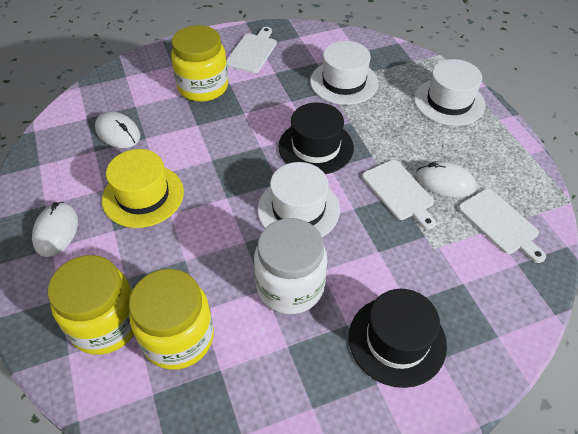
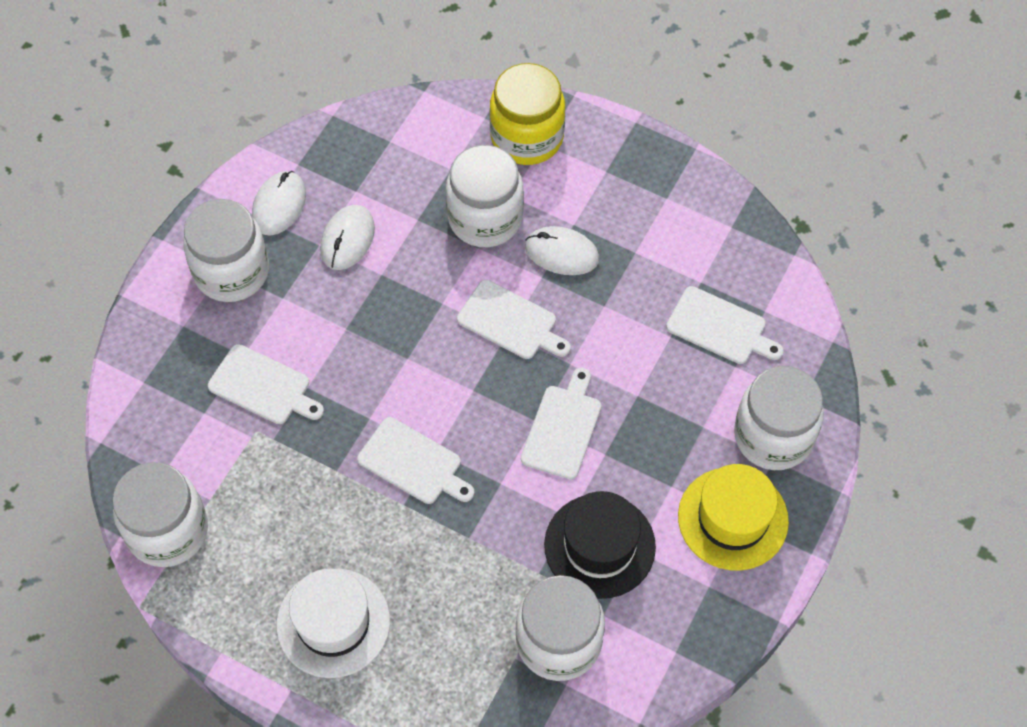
black hat: [278,102,354,174] [349,289,447,388] = 2 -> [544,491,656,599] = 1
white cutting board: [227,27,277,73] [362,160,436,230] [458,189,546,263] = 3 -> [208,344,324,424] [357,417,474,504] [457,280,571,359] [521,367,601,479] [666,286,784,364] = 5
white hat: [257,162,340,237] [310,41,378,105] [414,59,485,126] = 3 -> [276,568,390,678] = 1
white jar: [254,218,327,314] = 1 -> [112,462,208,567] [183,199,269,302] [446,145,524,247] [516,575,605,681] [734,366,824,470] = 5
yellow jar: [48,255,134,355] [129,269,214,370] [171,25,228,102] = 3 -> [490,63,565,165] = 1

